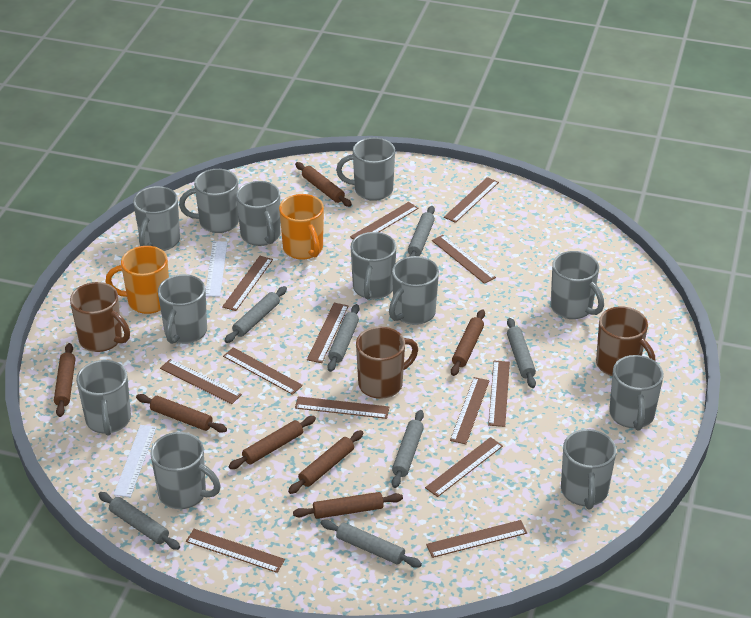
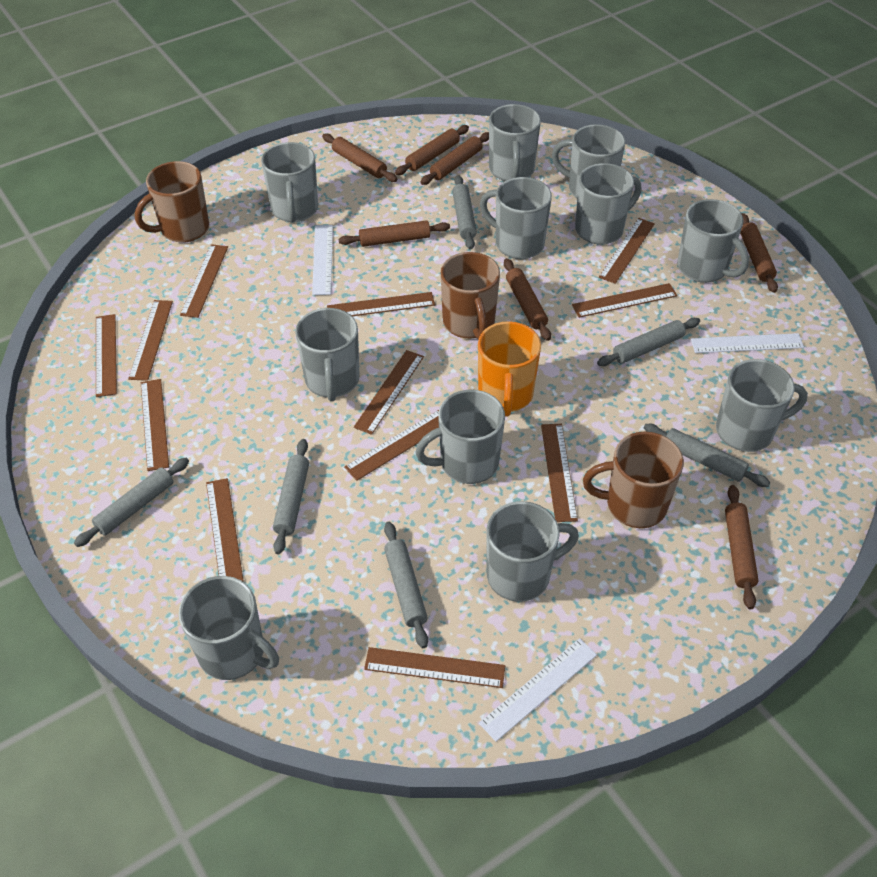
brown ruler: [160,359,242,404] [186,529,285,573] [222,256,273,311] [223,347,303,395] [295,396,390,419] [307,303,349,363] [350,202,419,240] [425,437,503,497] [426,520,527,558] [432,235,496,284] [444,177,499,223] [450,377,489,444] [488,361,510,427] = 13 -> [96,314,117,397] [128,300,173,381] [141,379,169,471] [180,244,228,318] [206,478,244,581] [327,292,435,316] [344,410,439,481] [354,350,424,435] [364,647,505,688] [541,424,578,522] [572,283,677,318] [599,218,655,284] = 12
grey mug: [76,360,131,436] [133,186,180,251] [151,432,221,509] [158,274,207,344] [179,169,239,233] [236,181,280,246] [336,138,395,201] [351,232,397,299] [389,256,439,325] [551,251,604,319] [561,429,616,510] [609,355,664,431] = 12 -> [179,576,279,680] [261,142,318,222] [295,308,359,402] [415,390,505,484] [480,177,552,259] [487,501,579,602] [489,104,541,181] [552,124,625,198] [575,163,641,245] [677,199,749,283] [716,359,808,452] = 11
grey rolling pin: [98,492,180,550] [225,286,287,343] [321,520,422,568] [327,304,359,372] [392,410,424,488] [408,206,435,257] [507,318,536,388] = 7 -> [74,458,189,547] [273,439,309,554] [384,522,428,648] [452,175,477,250] [597,318,700,366] [644,424,770,487] = 6
orange mug: [106,246,169,314] [279,194,324,260] = 2 -> [478,321,541,417] = 1
white ruler: [114,425,157,497] [206,241,228,297] = 2 -> [312,225,333,295] [479,638,597,742] [691,333,804,353] = 3

